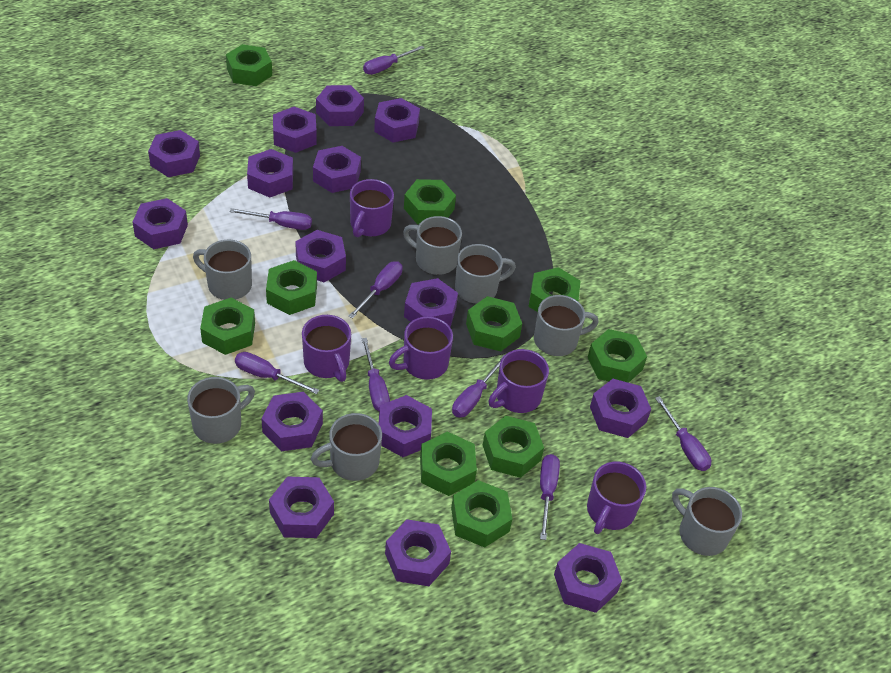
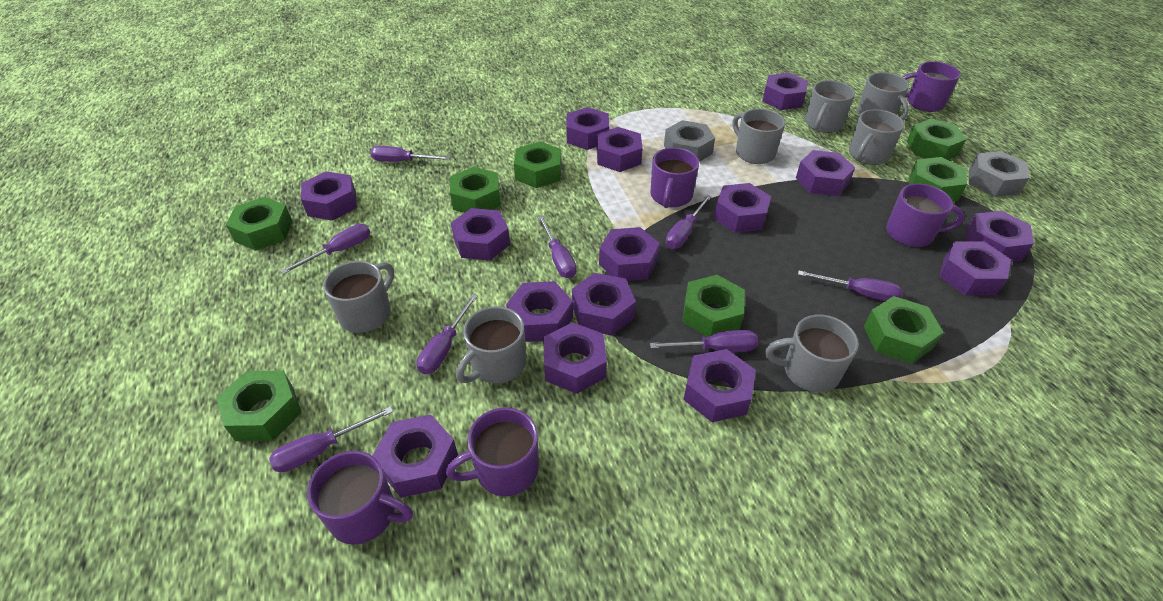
green nut: [200,298,255,355] [226,44,272,86] [266,260,317,315] [404,179,456,224] [420,431,477,496] [451,480,512,547] [466,296,522,352] [483,416,544,478] [528,267,581,312] [587,329,647,383] = 10 -> [217,371,302,441] [226,197,293,251] [450,167,501,213] [514,142,562,188] [683,275,745,337] [864,296,944,364] [907,119,966,160] [909,157,967,201] = 8
grey nut: none = 0 -> [664,120,715,162] [969,151,1030,197] = 2

